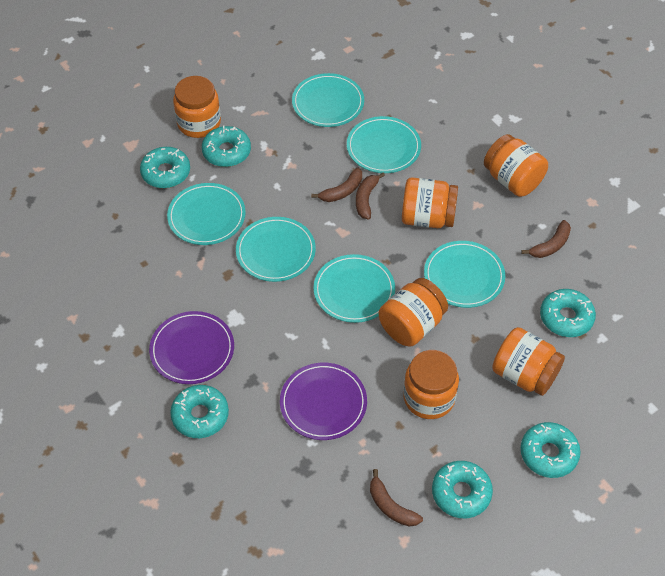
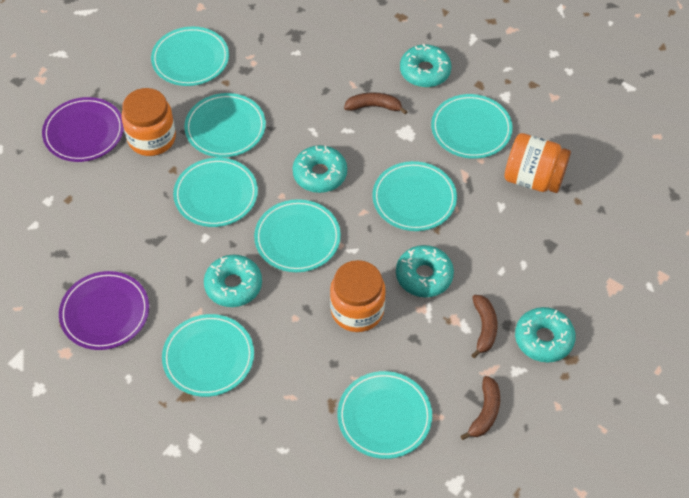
brown banana: [311,168,362,202] [356,172,385,219] [370,469,423,526] [521,220,571,258] = 4 -> [344,92,408,115] [461,376,500,440] [471,295,497,358] = 3
orange jar: [173,76,221,138] [379,278,448,347] [402,177,458,228] [403,350,459,419] [484,134,548,197] [492,327,565,396] = 6 -> [121,88,176,156] [330,260,386,332] [505,133,571,193] = 3
turquoise donut: [140,147,190,188] [170,385,229,438] [202,125,251,167] [432,461,493,518] [520,422,581,478] [540,289,596,337] = 6 -> [204,255,262,307] [293,145,347,193] [396,245,454,297] [400,44,451,87] [515,307,576,363] = 5
turquoise plate: [167,183,246,245] [236,217,316,282] [292,73,364,127] [313,254,395,323] [347,116,421,173] [424,241,505,308] = 6 -> [151,27,229,86] [162,314,254,397] [173,158,258,227] [184,93,266,158] [254,199,341,272] [337,371,432,459] [372,161,457,231] [431,94,513,159] = 8

